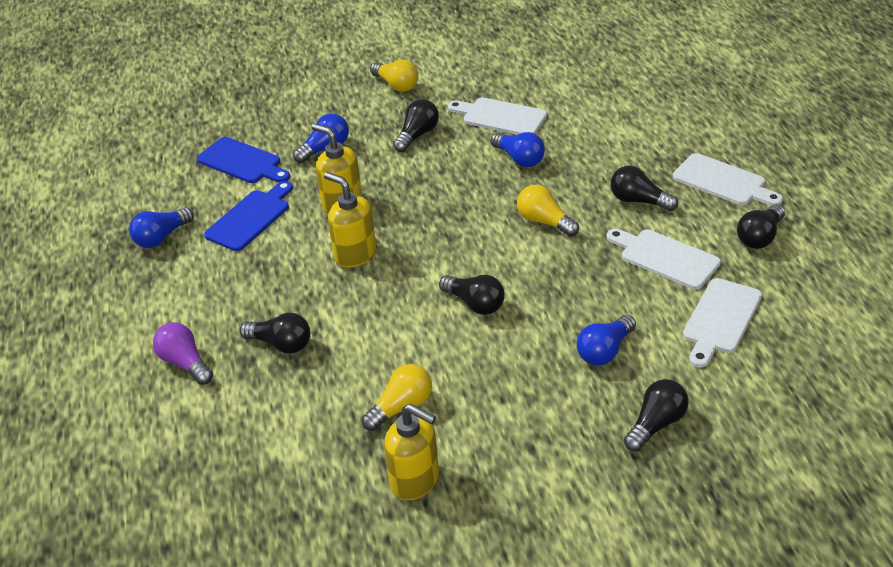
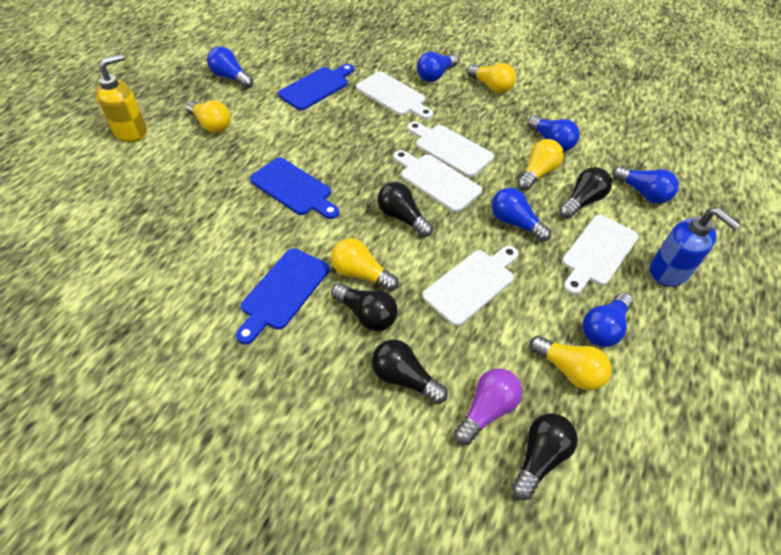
black light bulb: [240,313,310,353] [393,99,439,152] [439,275,505,315] [611,166,678,211] [624,379,688,452] [737,204,785,249] = 6 -> [331,283,398,331] [372,340,448,404] [377,182,433,237] [511,413,578,500] [559,167,612,219] = 5
blue cutting board: [197,137,290,183] [204,181,293,251] = 2 -> [236,248,330,345] [250,157,339,219] [278,64,354,111] = 3
blue light bulb: [129,207,194,248] [293,114,349,163] [491,132,545,167] [577,315,636,366] = 4 -> [207,47,253,88] [417,52,458,82] [491,188,551,242] [528,115,580,152] [582,293,633,347] [612,166,679,204] = 6
blue soap dispenser: none = 0 -> [650,208,741,287] = 1
white cutting board: [447,97,547,135] [607,229,721,289] [673,153,783,206] [683,278,762,368] = 4 -> [356,72,433,120] [393,150,482,212] [407,122,494,177] [422,246,518,326] [562,215,639,295] = 5
yellow light bulb: [362,364,432,431] [370,59,418,92] [517,185,579,237] = 3 -> [186,100,231,133] [331,238,399,291] [467,63,516,93] [517,139,564,191] [529,335,612,391] = 5
yellow soap dispenser: [311,123,362,213] [324,172,377,267] [384,404,439,500] = 3 -> [95,54,147,142] = 1

